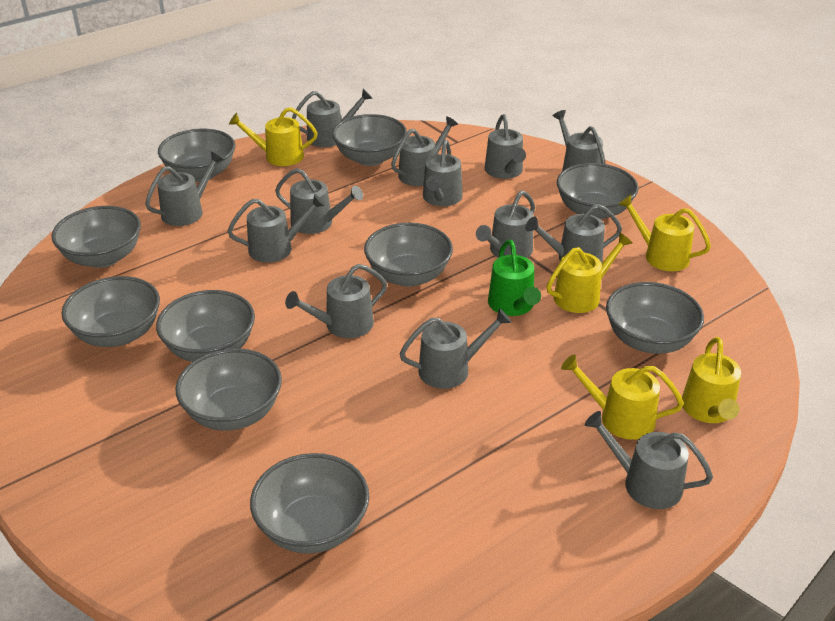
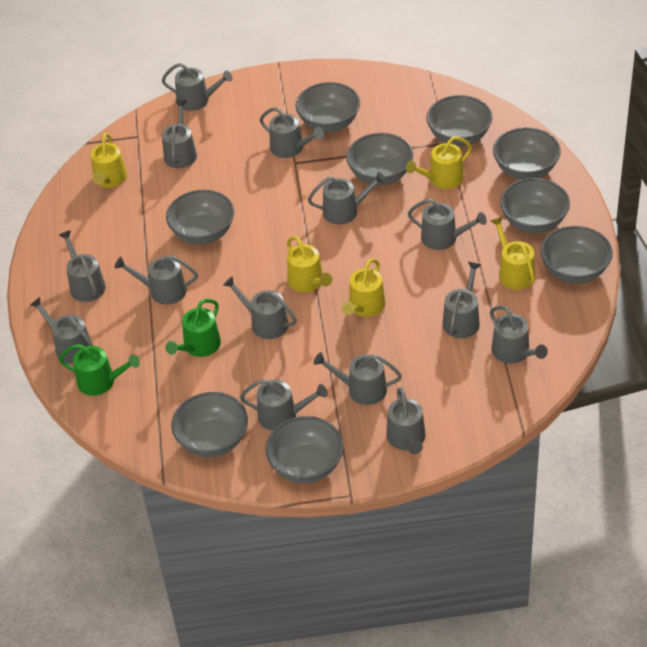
green watering can: [488,240,541,316] = 1 -> [59,344,140,396] [165,299,221,357] = 2
grey bowl: [52,206,141,268] [61,276,160,347] [156,290,255,362] [158,129,235,182] [175,348,282,431] [250,453,369,554] [332,114,407,166] [364,223,453,287] [557,163,638,220] [606,282,704,354] = 10 -> [166,190,234,245] [171,392,248,457] [266,416,344,484] [296,82,360,132] [346,133,413,185] [426,95,492,146] [493,127,561,180] [500,178,570,233] [540,226,613,284] = 9
grey watering can: [145,151,224,226] [227,194,326,263] [275,168,363,234] [285,264,387,338] [292,89,373,147] [391,116,458,186] [399,309,512,389] [423,140,463,206] [476,191,535,258] [485,114,526,179] [525,204,622,264] [553,110,606,171] [585,411,713,509] = 13 -> [30,297,93,364] [59,230,106,302] [115,255,198,305] [162,63,233,111] [162,100,197,169] [223,276,297,339] [240,379,328,431] [260,107,324,158] [308,172,386,225] [314,352,402,405] [386,387,426,454] [408,199,487,250] [443,262,481,338] [490,305,548,364] = 14

